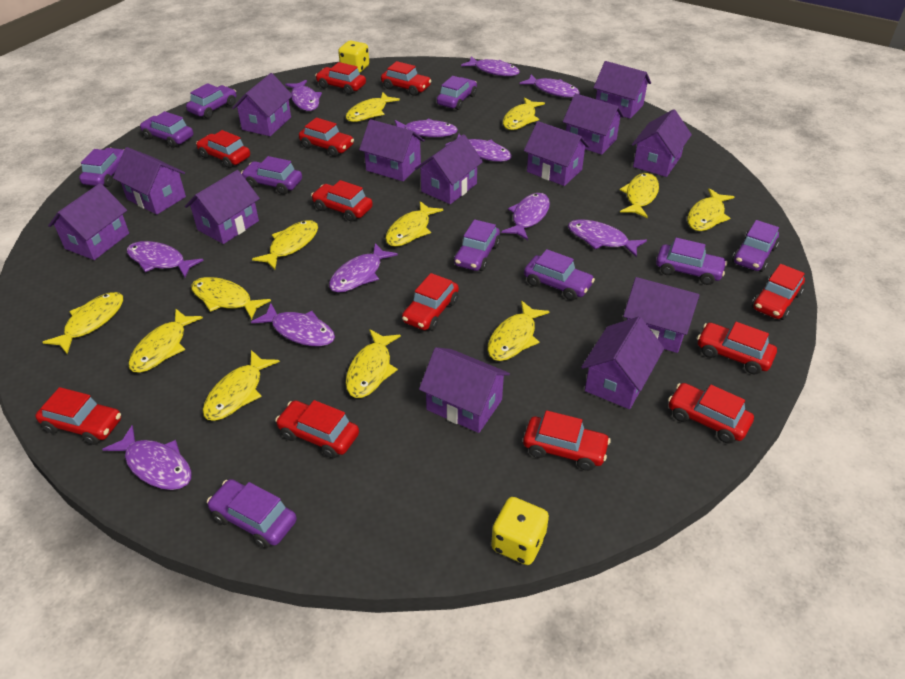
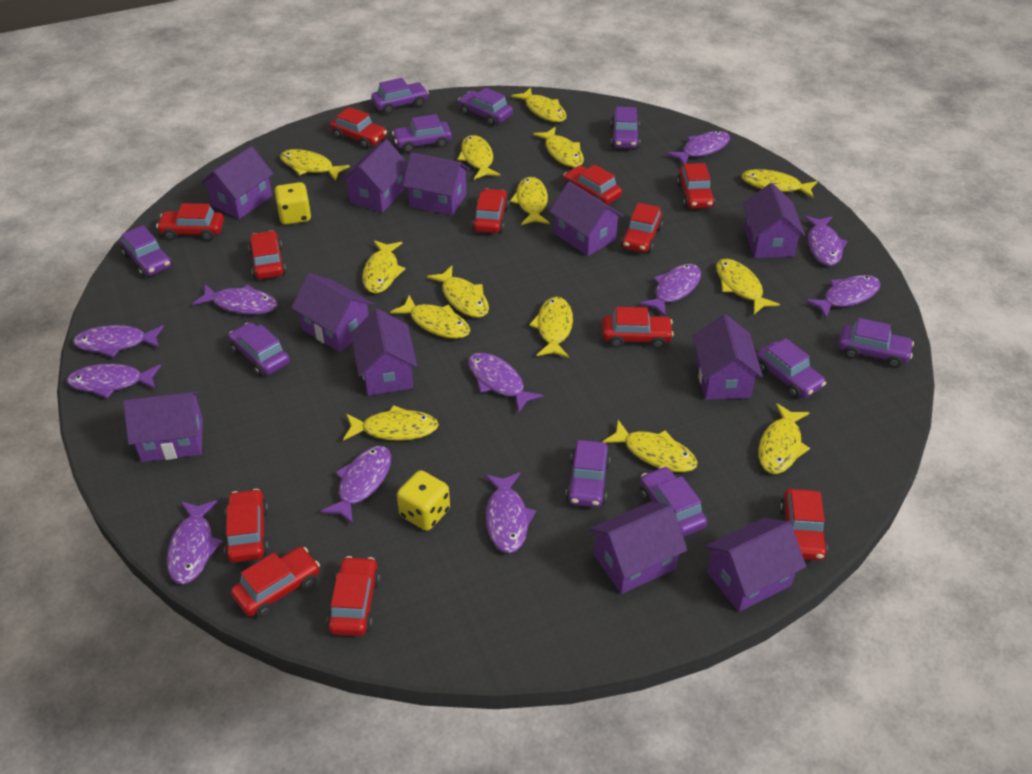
purple house: [48,183,129,260] [113,147,186,215] [185,170,260,244] [232,73,293,136] [359,119,425,182] [415,134,483,204] [419,347,510,433] [524,121,590,186] [563,93,625,155] [581,316,664,409] [593,61,651,119] [623,277,699,353] [632,109,692,177] = 13 -> [123,391,203,462] [201,146,274,219] [291,273,374,352] [341,139,408,213] [351,309,417,396] [403,152,470,216] [549,181,624,256] [589,502,687,594] [693,314,763,400] [704,518,806,612] [743,183,805,258] = 11
yellow fish: [42,292,123,354] [128,309,203,373] [191,277,271,320] [203,350,280,421] [252,220,318,270] [346,92,400,122] [346,329,401,398] [385,201,443,247] [488,300,550,361] [503,97,545,130] [620,173,659,218] [687,188,734,231] = 12 -> [280,149,350,181] [343,405,439,441] [362,240,406,293] [390,295,470,339] [427,266,489,318] [458,135,500,180] [510,177,550,225] [511,87,567,122] [529,297,573,358] [533,127,584,167] [602,420,698,472] [716,259,780,314] [741,169,818,198] [758,403,810,474] = 14

